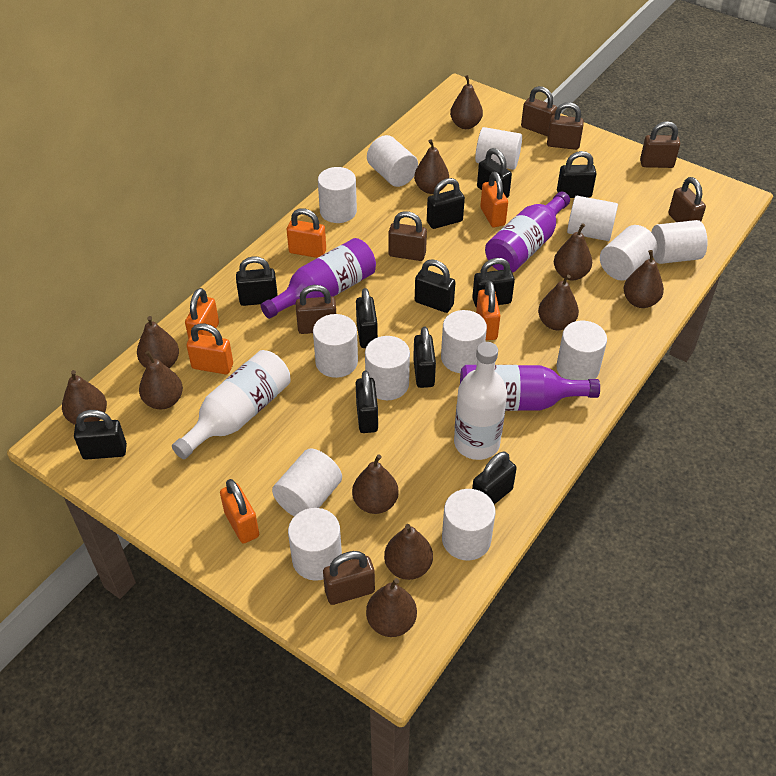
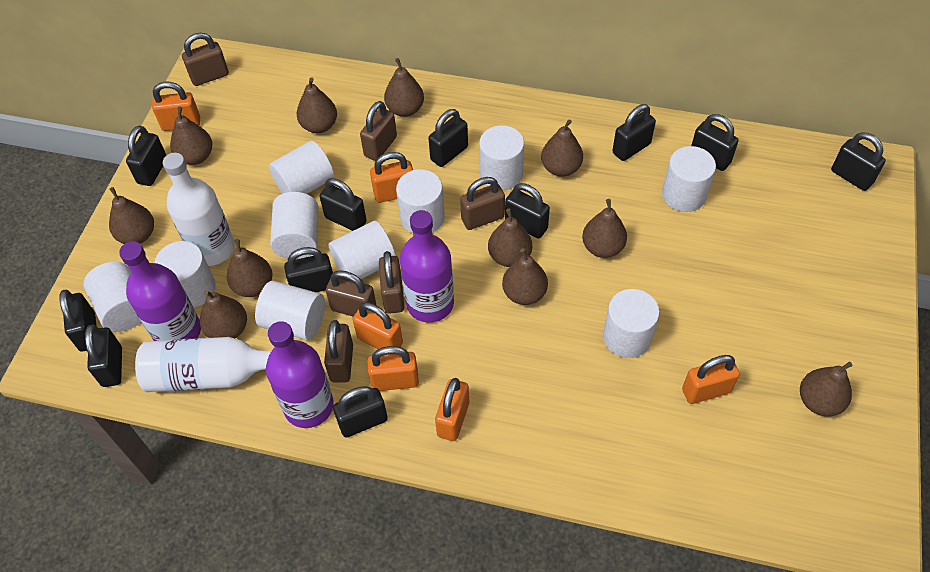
brown padlock: [296,285,336,334] [323,551,375,605] [388,211,427,261] [521,86,557,136] [547,102,584,150] [640,121,680,168] [668,177,706,222] = 7 -> [182,33,229,86] [324,320,353,383] [326,270,377,316] [360,101,397,161] [379,251,404,314] [460,177,505,230] = 6
white cylinder: [272,449,342,516] [288,508,342,581] [313,314,358,378] [318,167,357,223] [365,336,410,400] [367,135,418,187] [441,310,487,373] [442,489,495,560] [475,127,522,170] [556,321,607,380] [567,196,618,241] [600,225,657,281] [651,220,708,264] = 13 -> [83,262,141,332] [155,241,216,308] [255,281,325,340] [269,141,334,194] [270,192,318,259] [328,221,396,279] [396,169,445,234] [479,125,524,190] [603,289,660,358] [662,146,716,212] = 10

